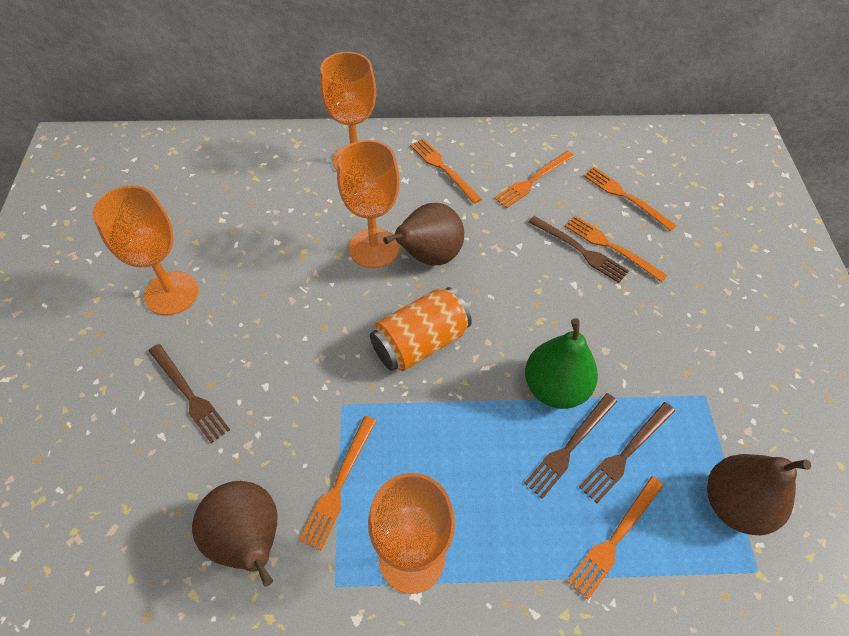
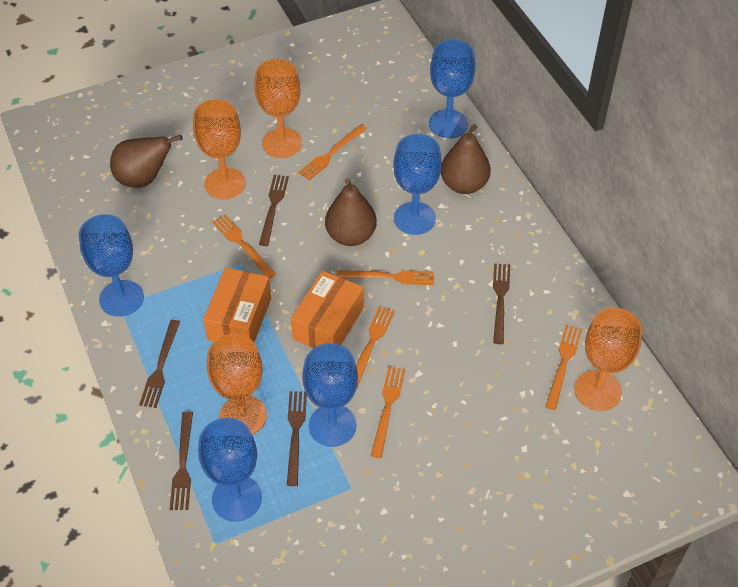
blue goblet: none = 0 -> [79,214,144,317] [198,418,262,522] [302,343,358,447] [393,134,442,235] [429,40,475,138] = 5
brown fork: [149,344,230,443] [524,393,617,499] [529,216,629,283] [579,402,675,503] = 4 -> [139,320,180,408] [170,411,193,510] [259,175,289,246] [287,391,307,486] [493,263,510,344] = 5
green pear: [525,318,598,409] = 1 -> none = 0
orange box: none = 0 -> [203,267,271,342] [291,270,364,348] = 2
orange can: [370,287,472,371] = 1 -> none = 0

